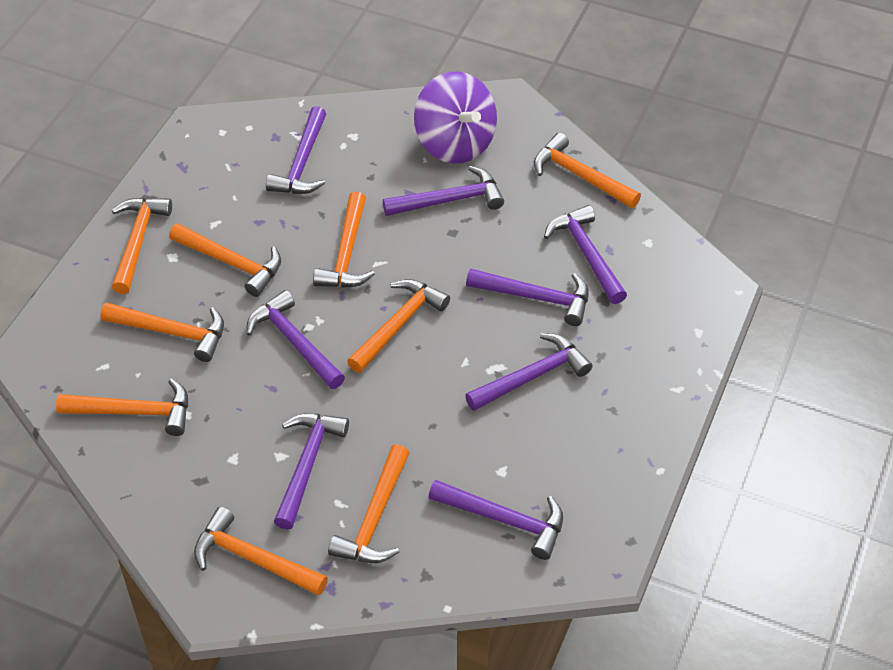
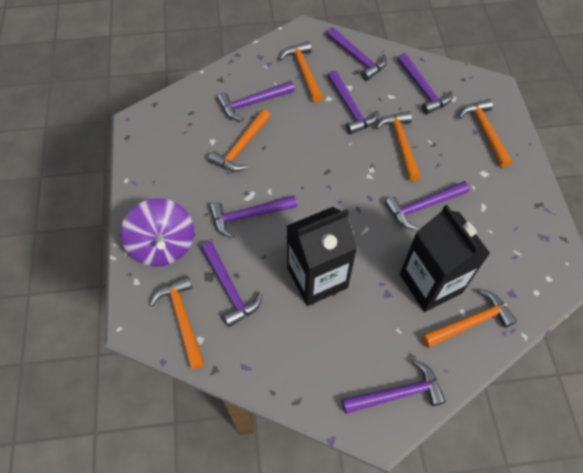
black carton: none = 0 -> [287,207,357,306] [400,205,490,312] = 2
orange hammer: [56,378,188,436] [100,302,224,362] [112,197,172,294] [169,223,281,297] [194,507,328,596] [313,191,375,288] [328,444,409,563] [347,279,450,373] [534,133,641,208] = 9 -> [150,276,204,369] [208,109,270,172] [279,41,323,102] [376,111,420,181] [422,289,517,348] [459,99,512,167] = 6

